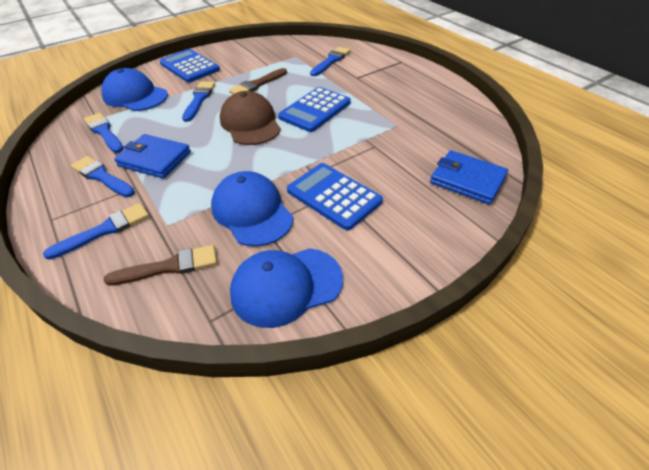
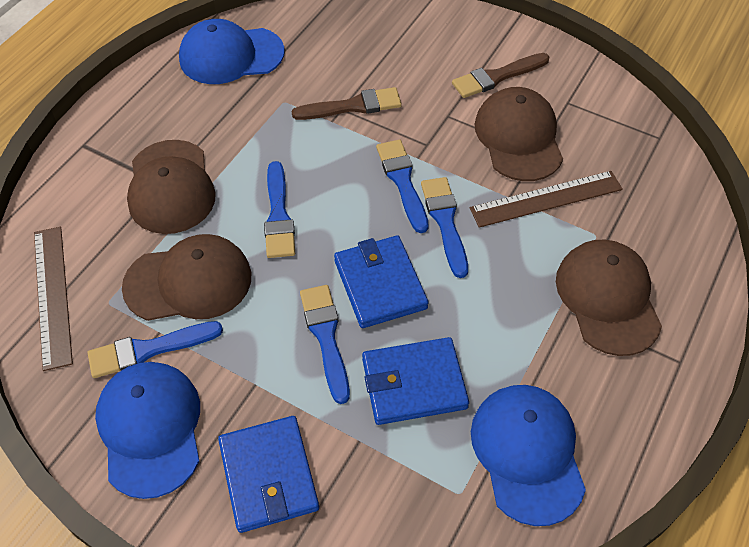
blue calculator: [160,49,220,82] [278,87,351,132] [287,163,383,230] = 3 -> none = 0
blue wallet: [114,134,191,178] [430,150,508,205] = 2 -> [218,416,319,533] [334,235,429,328] [362,337,469,425] = 3
brown cap: [220,91,281,145] = 1 -> [122,234,251,321] [127,140,216,234] [474,87,563,181] [556,240,662,356] = 4
brown ruler: none = 0 -> [34,227,73,371] [470,171,623,228] = 2

